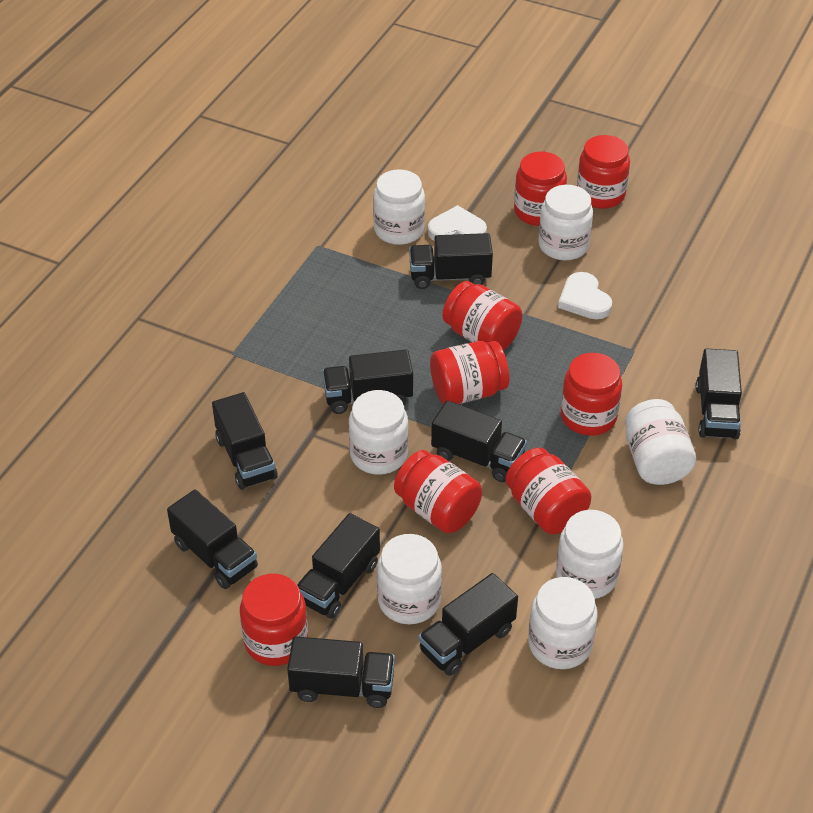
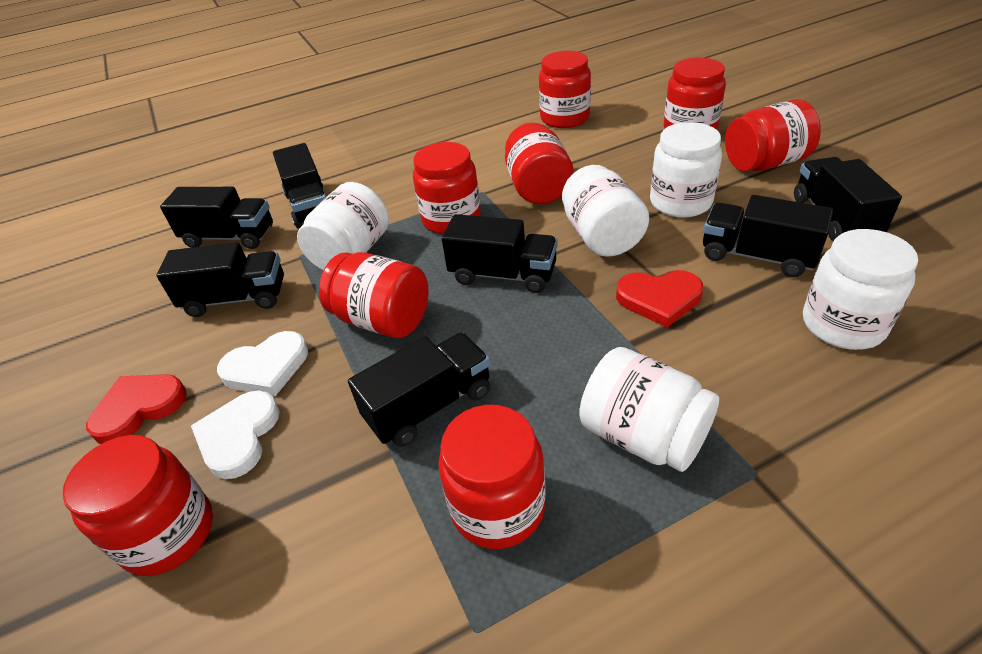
black truck: [167,489,258,589] [212,392,278,490] [287,636,395,708] [297,513,380,619] [322,350,413,414] [409,233,493,289] [418,573,518,676] [431,400,527,482] [696,348,742,439] = 9 -> [156,242,284,317] [160,187,273,249] [273,143,326,229] [348,332,490,447] [442,214,557,293] [703,195,833,277] [794,157,902,241] = 7
red heart: none = 0 -> [86,374,187,444] [616,270,703,327] = 2
white jar: [349,390,409,475] [373,169,425,245] [377,534,442,624] [528,577,597,669] [538,185,593,260] [556,510,624,599] [625,399,696,485] = 7 -> [297,182,389,270] [562,165,649,257] [579,347,719,472] [650,122,722,218] [803,229,918,350] = 5

